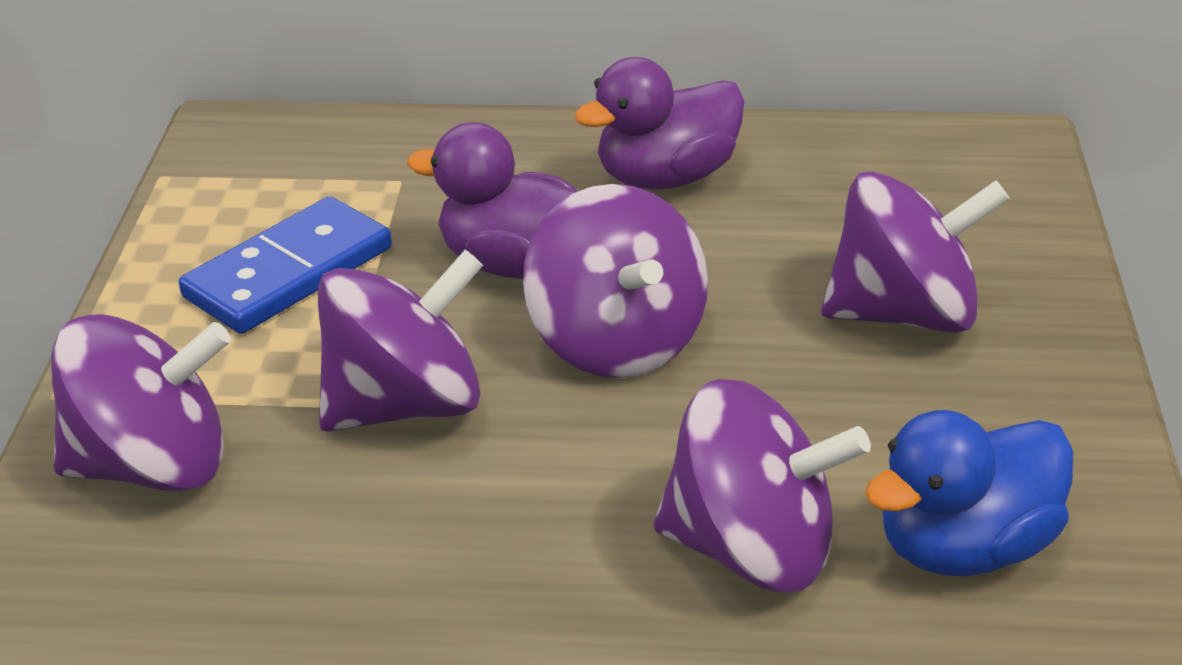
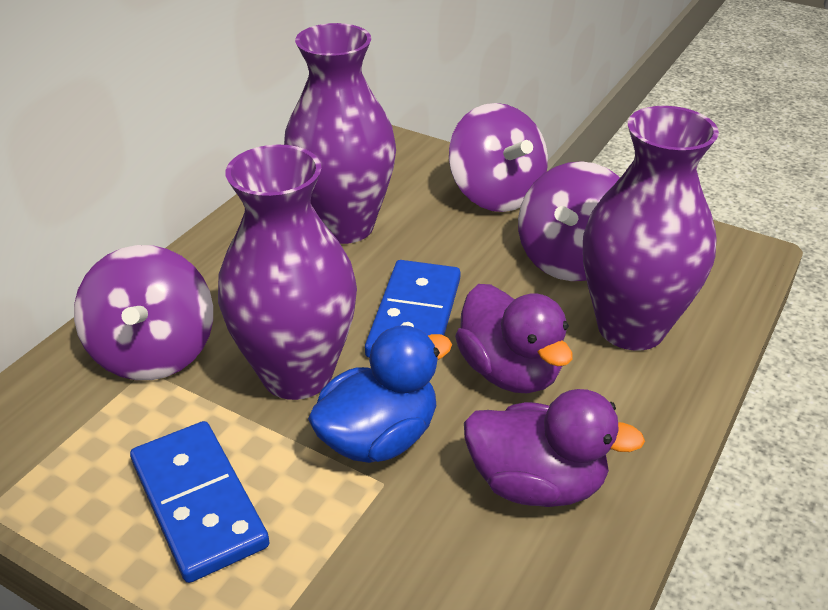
blue domino: [179,196,392,334] = 1 -> [130,421,270,583] [365,260,461,358] = 2
purple spinning top: [51,314,231,492] [318,250,483,432] [523,184,708,378] [654,379,871,592] [821,171,1010,333] = 5 -> [74,245,213,380] [449,103,548,212] [518,161,620,281] = 3
purple vase: none = 0 -> [218,145,357,400] [284,23,396,244] [583,106,719,351] = 3

